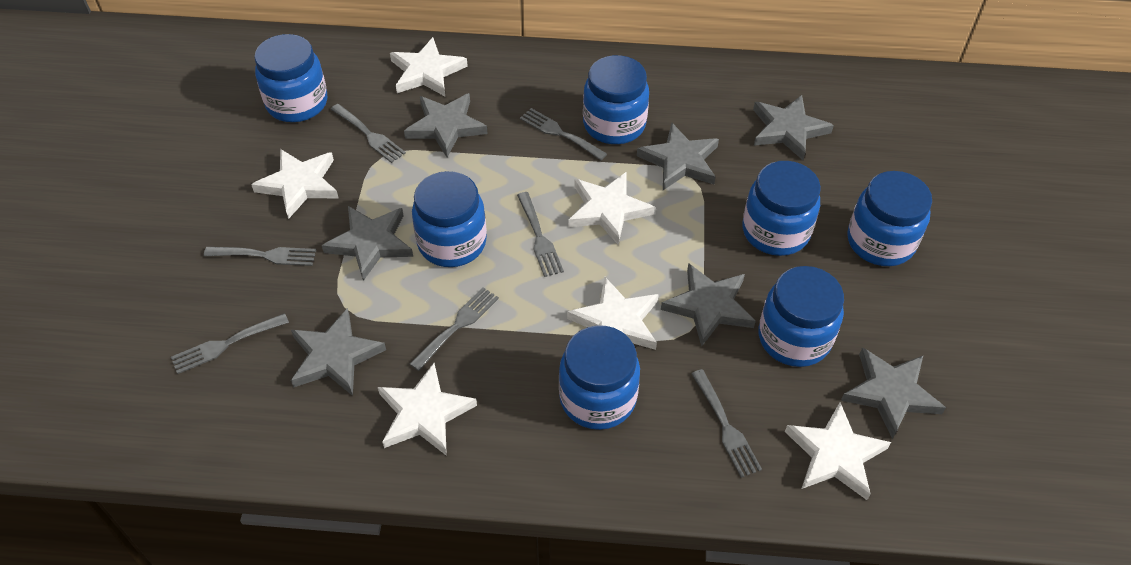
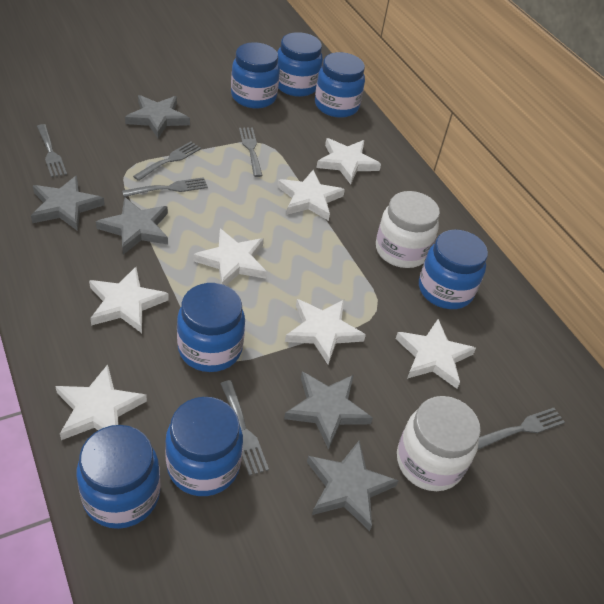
grey fork: [171,313,289,374] [204,247,316,266] [330,104,406,163] [410,287,499,371] [517,192,564,277] [520,108,607,160] [691,369,762,478] = 7 -> [37,124,67,177] [122,177,208,197] [133,142,201,181] [220,380,269,476] [239,127,263,177] [478,408,565,449] = 6
grey star: [291,308,386,396] [322,206,413,281] [404,93,488,157] [637,123,719,190] [661,263,756,347] [753,95,834,160] [841,347,946,439] = 7 -> [31,176,105,231] [96,197,168,255] [125,95,190,138] [284,371,373,450] [307,440,399,531] = 5
white jar: none = 0 -> [376,191,440,268] [397,396,481,491] = 2
white star: [251,149,339,219] [378,363,477,456] [390,37,468,96] [567,277,659,350] [568,172,655,245] [785,403,891,500] = 6 -> [55,364,147,440] [89,267,169,333] [193,229,267,286] [277,170,345,221] [285,299,366,365] [316,138,381,184] [396,319,476,389] = 7

